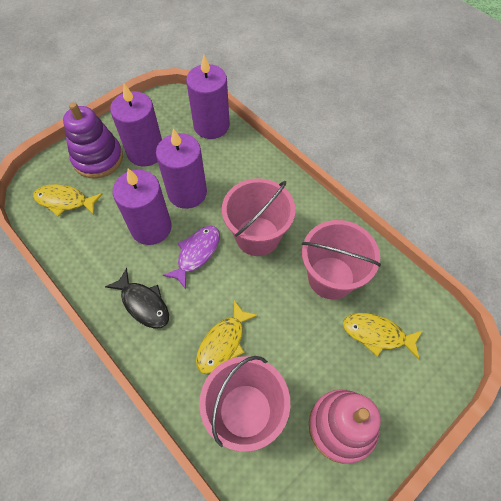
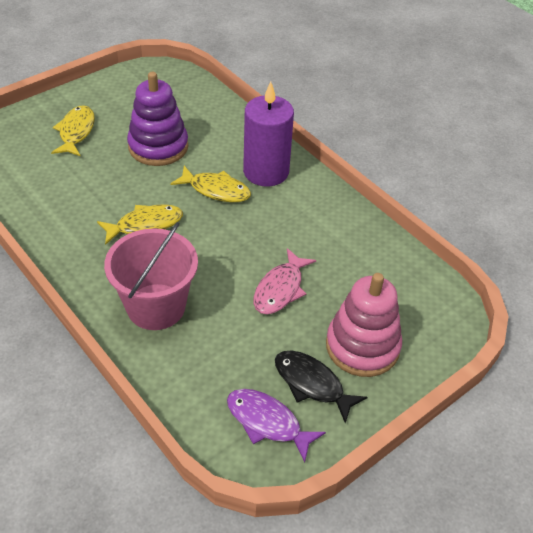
pink bucket: [199,356,290,452] [222,178,296,256] [302,220,381,300] = 3 -> [104,222,198,330] = 1
pink fish: none = 0 -> [254,248,316,314] = 1
purple candle: [110,84,162,167] [113,168,172,245] [156,128,207,209] [186,55,230,139] = 4 -> [243,82,294,187] = 1

